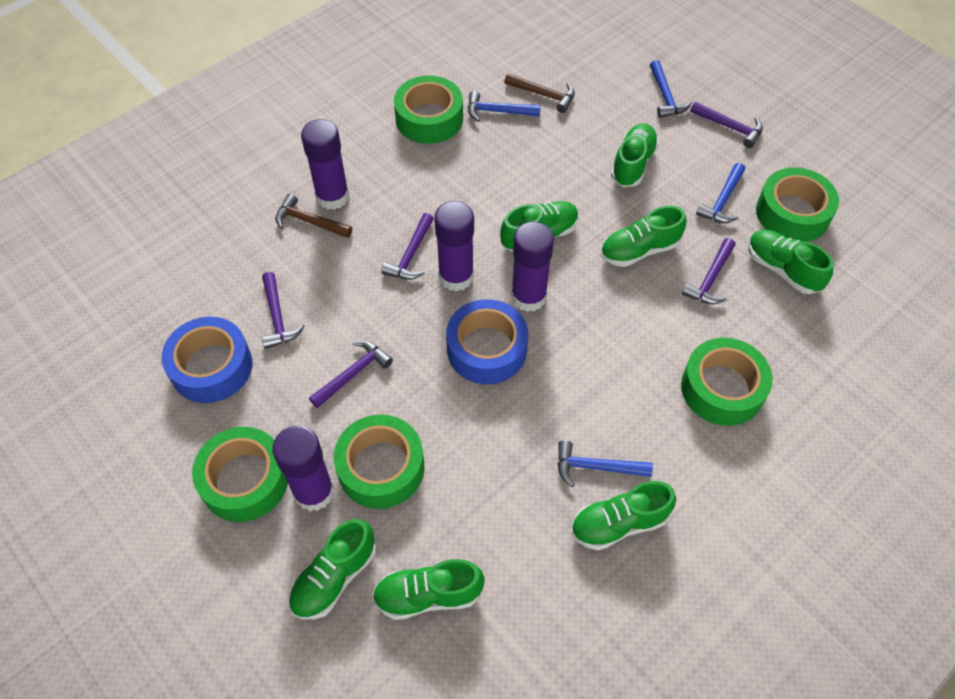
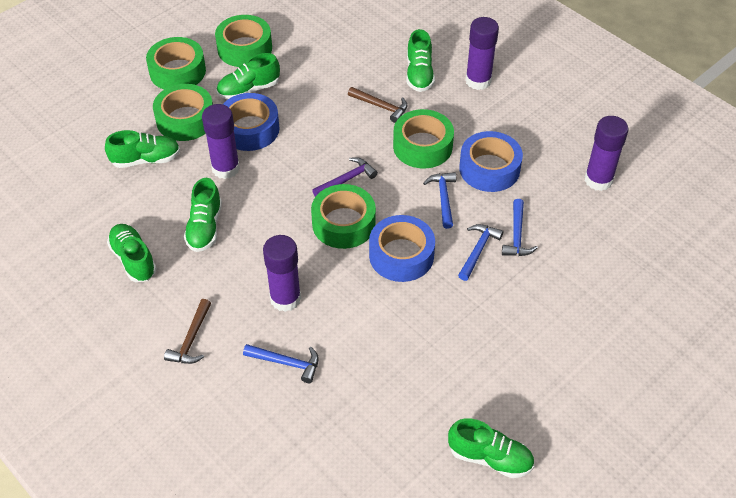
blue tape: [162,317,252,403] [446,299,528,384] = 2 -> [223,93,280,151] [369,215,435,282] [459,131,523,192] = 3
green shoe: [289,519,376,620] [372,559,485,620] [500,201,579,252] [571,481,676,551] [601,206,687,267] [611,123,659,187] [748,230,833,294] = 7 -> [105,130,180,168] [107,224,157,282] [184,178,222,252] [216,53,280,100] [406,29,435,92] [448,418,534,478] = 6
purple hammer: [262,272,304,349] [309,341,393,408] [381,213,434,280] [682,238,736,304] [690,102,763,148] = 5 -> [312,157,378,197] = 1

